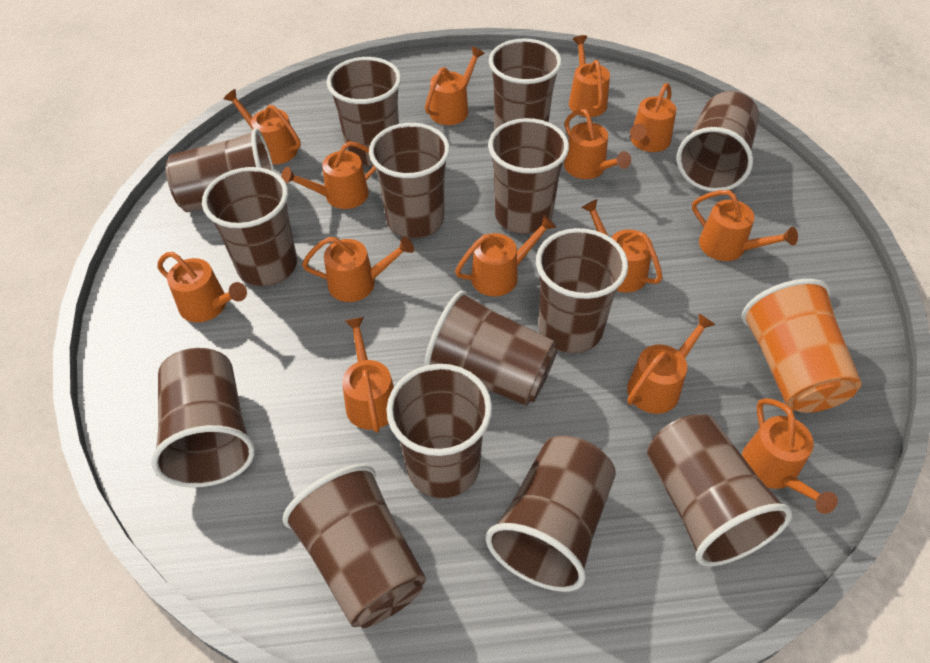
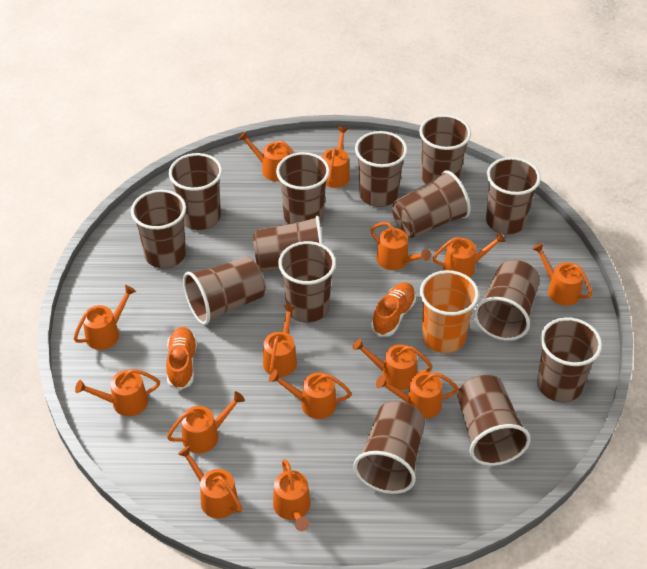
orange shoe: none = 0 -> [166,327,197,390] [371,282,416,337] = 2

